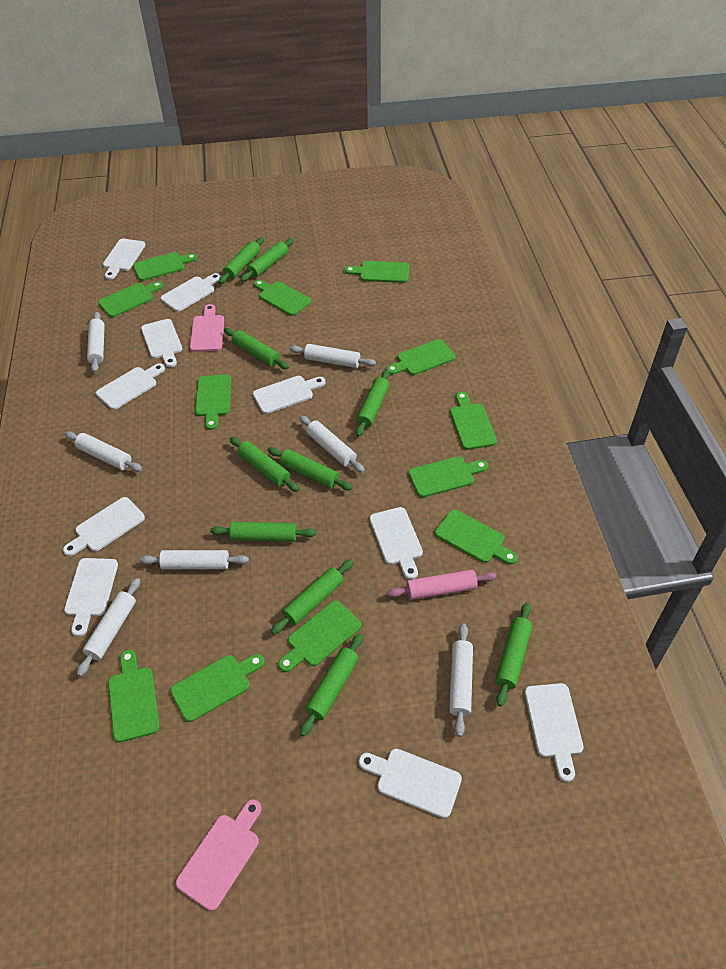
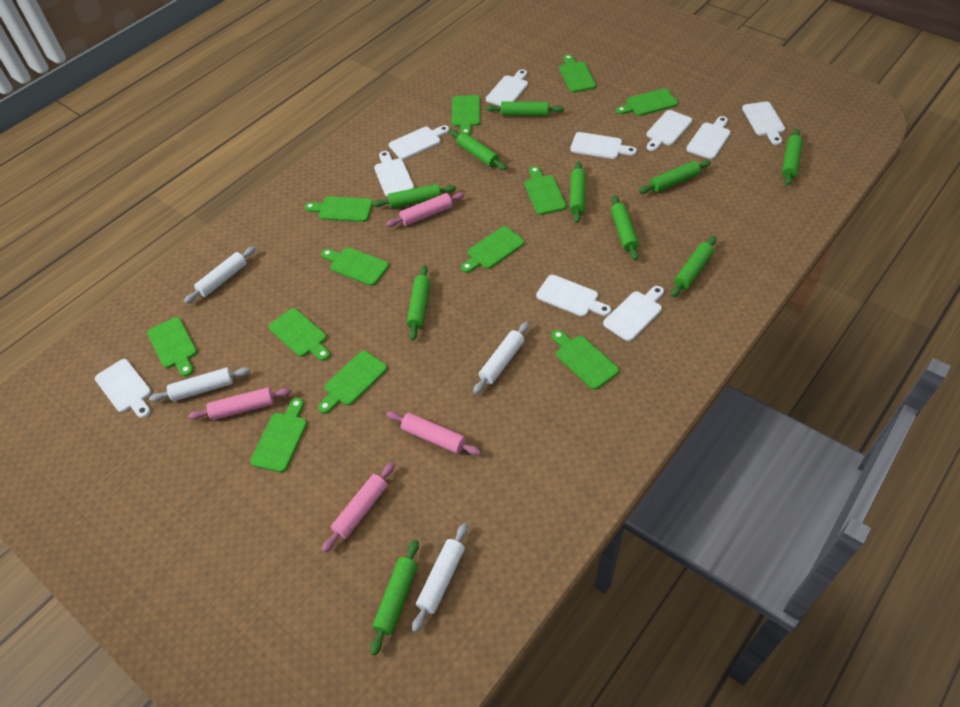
pink cutting board: [176,799,262,911] [190,304,224,352] = 2 -> none = 0
pink rolling pin: [387,570,497,600] = 1 -> [188,387,291,420] [322,462,395,553] [386,192,465,227] [387,411,481,455] = 4
white rolling pin: [65,431,142,472] [77,578,140,676] [87,312,105,372] [140,550,249,569] [289,344,376,368] [299,415,365,473] [449,623,473,737] = 7 -> [149,367,250,402] [184,246,256,304] [412,523,468,632] [473,322,529,394] = 4

